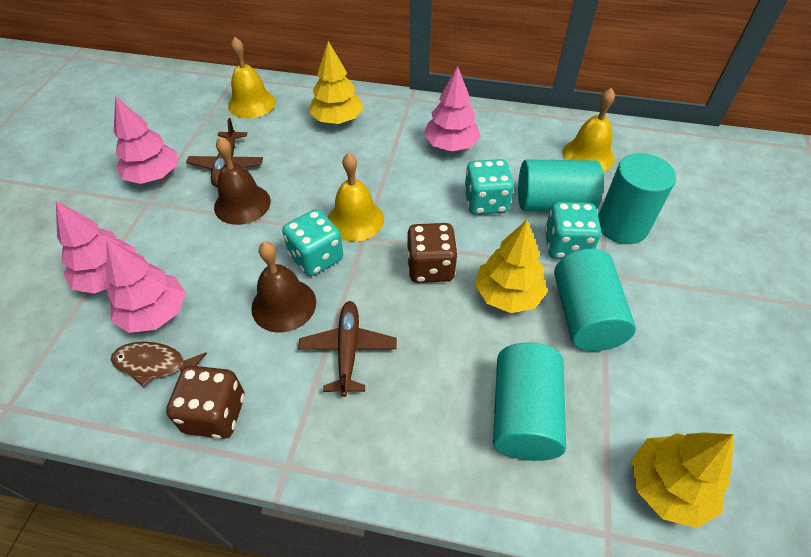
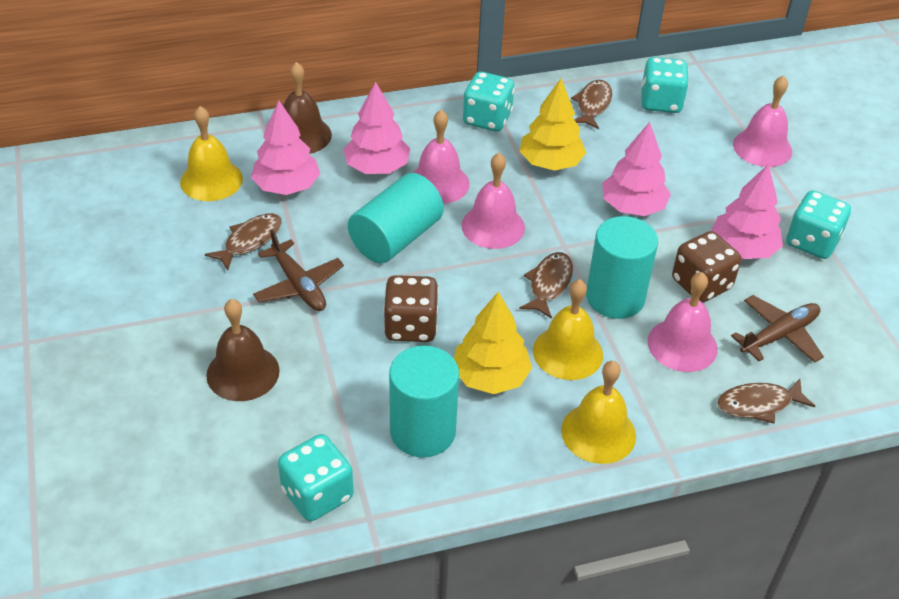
brown fish: [111,342,207,388] = 1 -> [205,213,282,270] [519,252,573,319] [571,80,612,129] [717,379,815,423] = 4
pink bell: none = 0 -> [413,110,469,204] [461,153,525,249] [648,272,717,372] [733,75,792,167] = 4
turquoise cylinder: [493,343,566,461] [518,159,604,211] [554,249,636,351] [598,153,676,244] = 4 -> [348,173,444,263] [389,346,459,458] [586,216,658,319] = 3
turquoise dice: [282,209,343,276] [464,159,514,215] [545,202,601,259] = 3 -> [278,434,354,521] [463,72,515,131] [641,57,689,113] [786,191,851,259] = 4
yellow tree: [309,41,364,124] [475,220,547,313] [631,432,733,528] = 3 -> [454,292,532,394] [520,79,586,171] = 2

